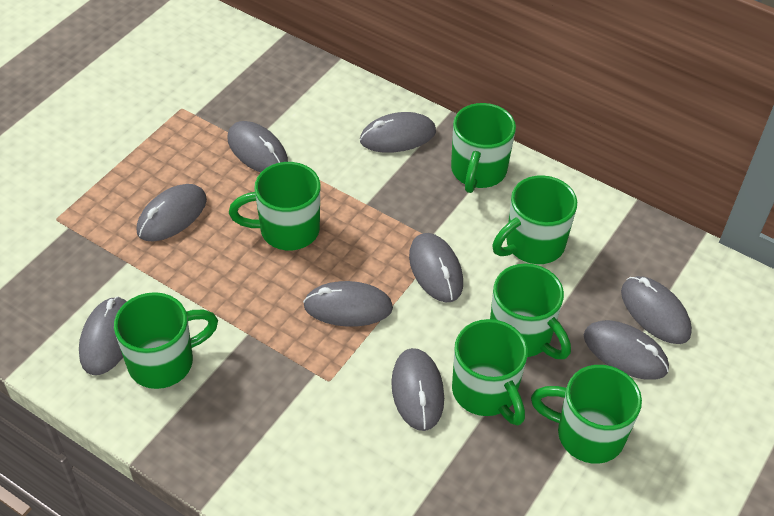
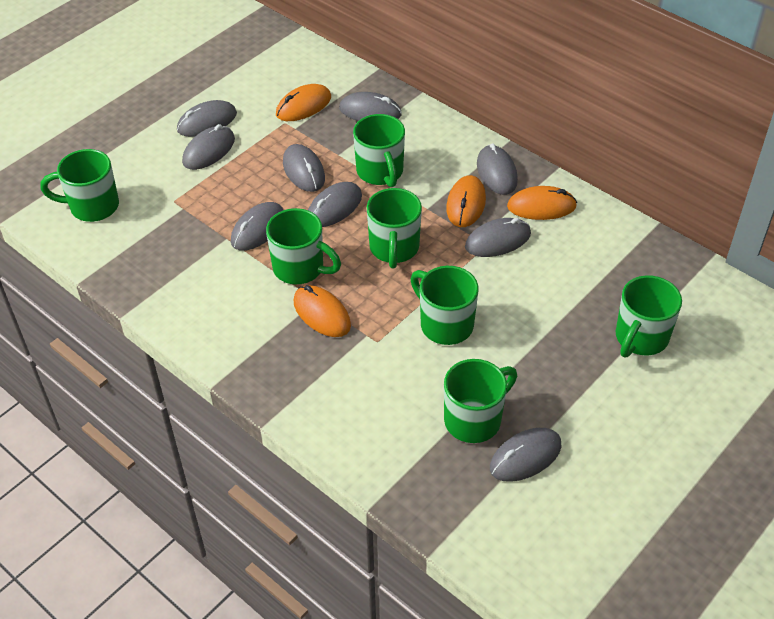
orange mouse: none = 0 -> [276,84,331,121] [294,285,351,337] [446,175,486,227] [507,186,577,220] = 4

